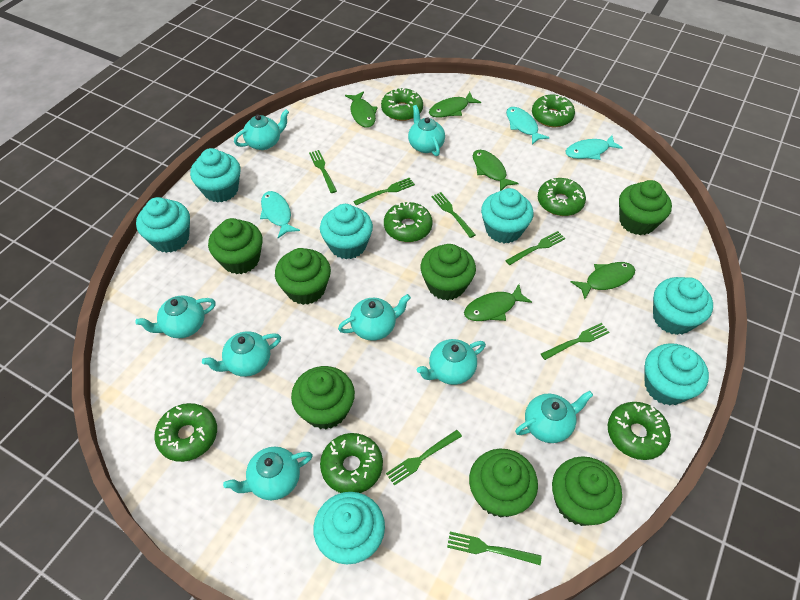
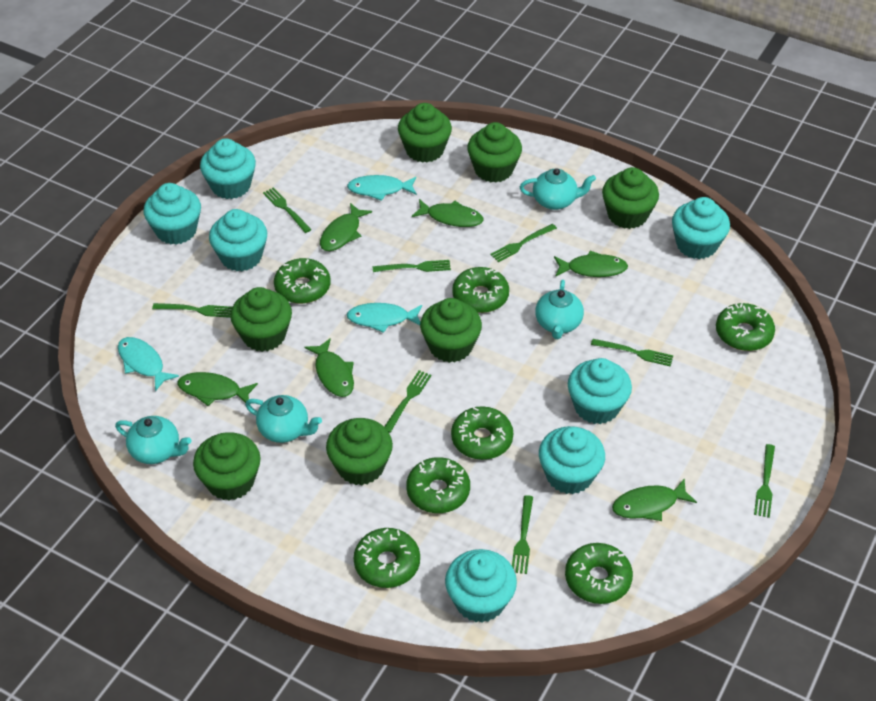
green fish: [345,91,378,128] [429,92,481,118] [464,284,532,321] [473,150,519,191] [571,262,635,299] = 5 -> [178,372,258,406] [304,338,354,397] [320,203,372,251] [412,199,484,227] [554,251,628,277] [612,478,697,521] = 6
green fork: [309,150,337,193] [353,178,415,205] [386,430,462,486] [432,192,475,238] [447,531,542,565] [505,231,565,265] [541,323,609,360] = 7 -> [152,303,232,318] [263,187,312,233] [373,260,451,272] [384,370,432,433] [490,224,557,262] [512,495,533,574] [591,339,673,367] [754,444,775,518] = 8
turquoise teapot: [135,295,216,338] [202,331,281,377] [223,447,313,500] [234,109,289,150] [338,294,411,341] [408,105,445,156] [417,339,486,385] [515,391,593,443] = 8 -> [115,416,191,464] [245,395,322,443] [520,168,596,210] [535,280,584,339] = 4

